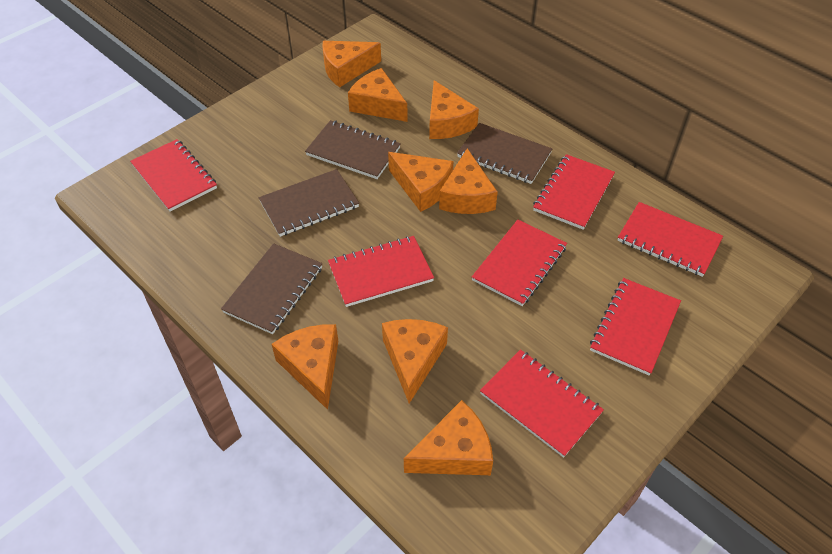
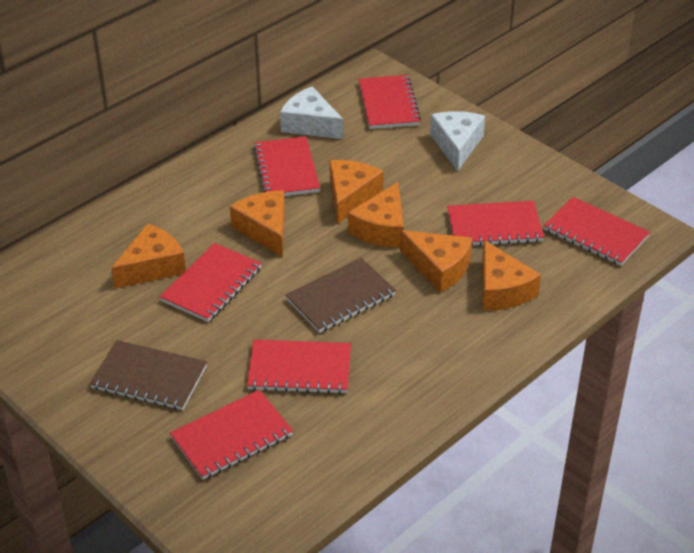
brown notebook: [221,243,323,334] [259,169,359,237] [305,120,401,179] [457,123,552,184] = 4 -> [90,340,207,410] [285,258,396,333] = 2
orange cheese: [271,324,338,410] [322,41,381,87] [348,68,408,122] [382,319,448,404] [388,152,454,212] [404,400,493,475] [429,80,479,139] [439,148,498,214] = 8 -> [111,223,186,289] [230,190,285,257] [329,160,384,224] [348,182,404,247] [400,230,472,293] [482,240,541,311] = 6
white cheese: none = 0 -> [280,86,344,139] [430,111,485,172] = 2

